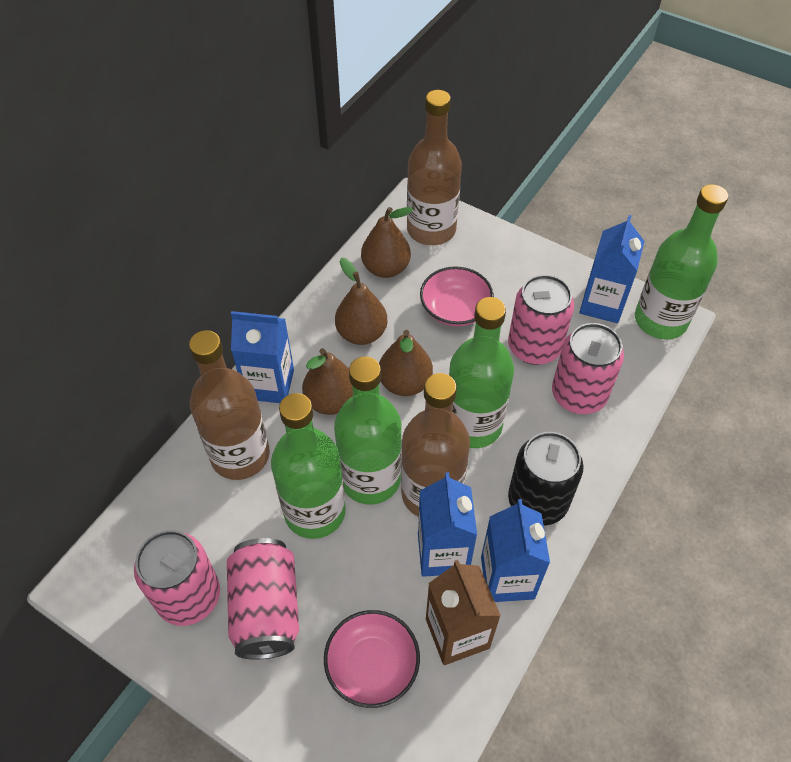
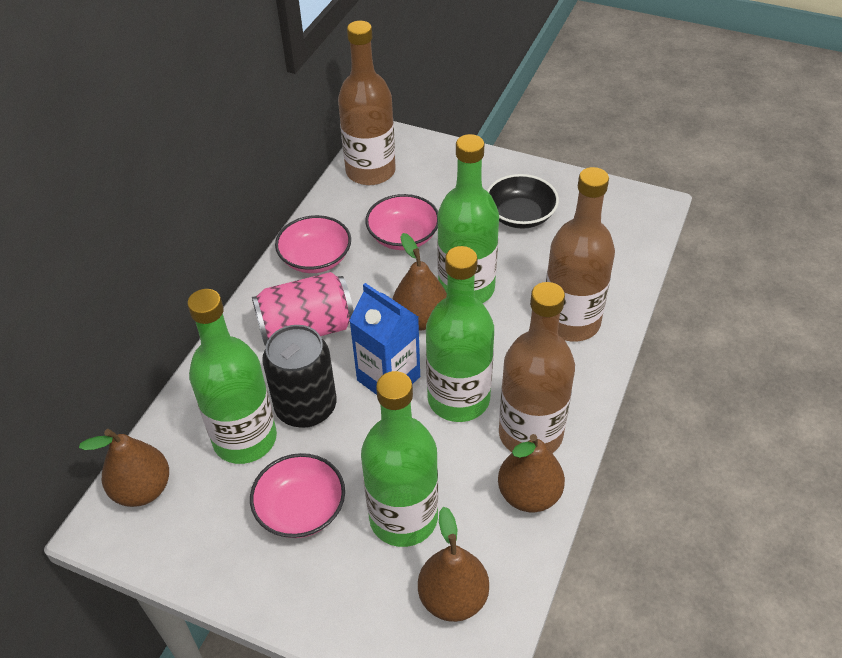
black bowl: none = 0 -> [487,174,559,229] = 1
blue carton: [231,311,294,403] [418,472,477,577] [481,499,550,602] [579,215,644,323] = 4 -> [349,283,420,395] = 1
brown carton: [426,560,501,665] = 1 -> none = 0
pink bowl: [324,610,420,708] [420,266,494,326] = 2 -> [250,453,345,538] [275,215,351,273] [365,194,438,250] = 3
pink can: [134,530,220,626] [227,538,299,659] [508,275,574,365] [552,323,624,414] = 4 -> [252,272,354,346] = 1

